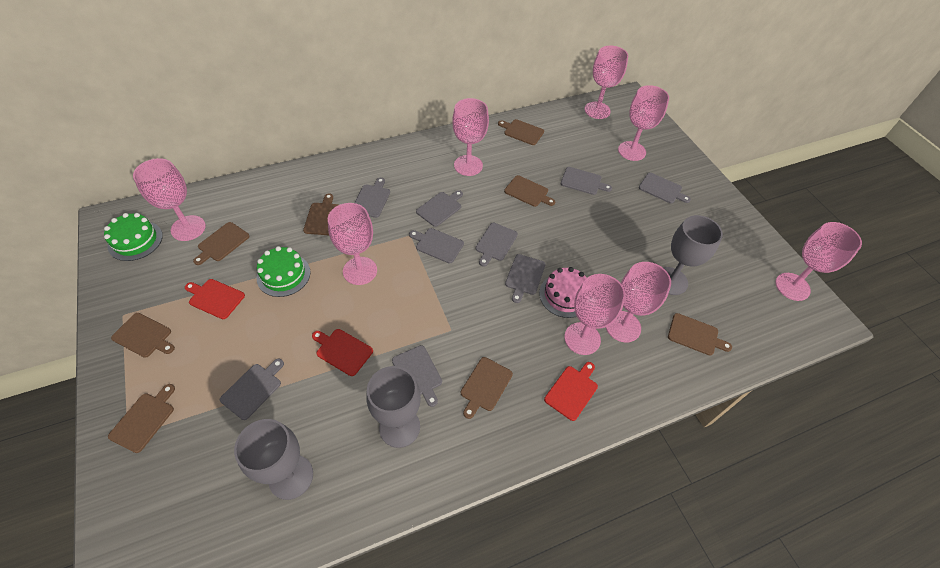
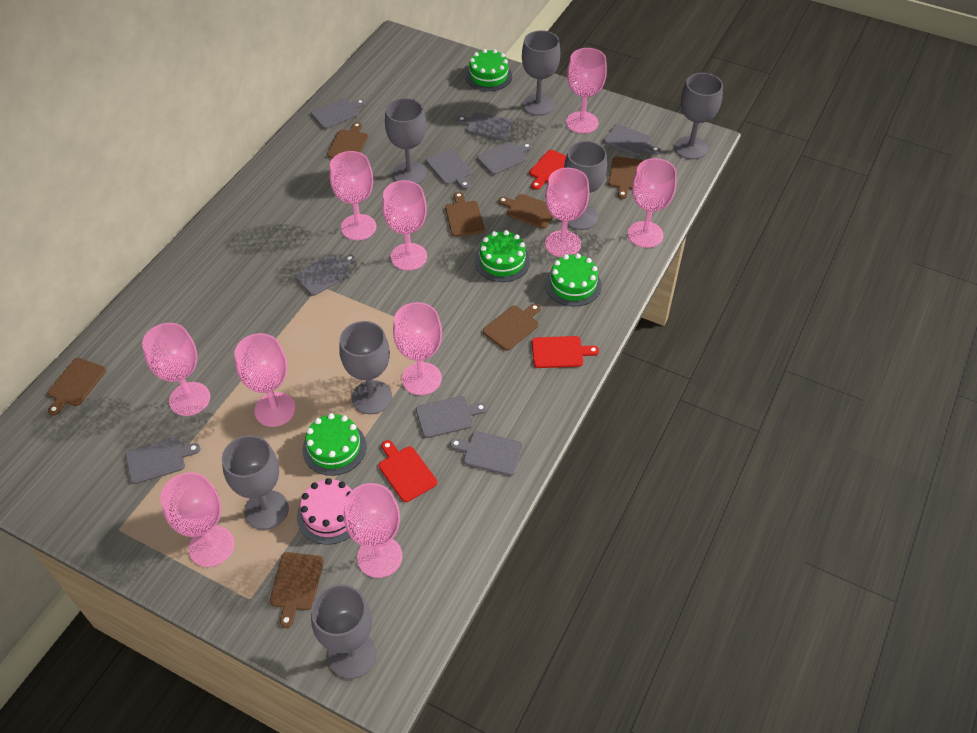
brown cutting board: [108,384,175,453] [111,313,175,358] [193,222,250,265] [303,194,339,235] [461,357,513,419] [498,119,544,145] [504,175,555,207] [668,313,732,355] = 8 -> [47,358,106,416] [270,552,324,628] [327,122,368,158] [445,192,484,237] [483,303,541,351] [498,194,553,229] [608,156,643,199] = 7
green cake: [104,213,163,261] [257,246,310,297] = 2 -> [303,413,366,476] [465,49,512,91] [475,230,530,282] [545,253,602,307] = 4
grey goblet: [234,419,313,500] [366,366,421,448] [663,215,723,295] = 3 -> [222,435,289,530] [311,584,376,679] [339,321,392,414] [385,98,427,184] [522,30,560,116] [564,141,607,230] [674,73,723,159] = 7
pink goblet: [133,158,206,241] [328,203,377,285] [452,98,489,176] [564,274,625,355] [584,46,628,119] [606,262,671,342] [618,85,669,161] [775,222,862,301] = 8 -> [142,323,210,416] [160,472,234,567] [234,333,296,427] [329,151,376,240] [344,483,402,578] [382,180,427,271] [393,302,442,395] [545,168,589,257] [566,48,607,134] [628,158,677,248] = 10

